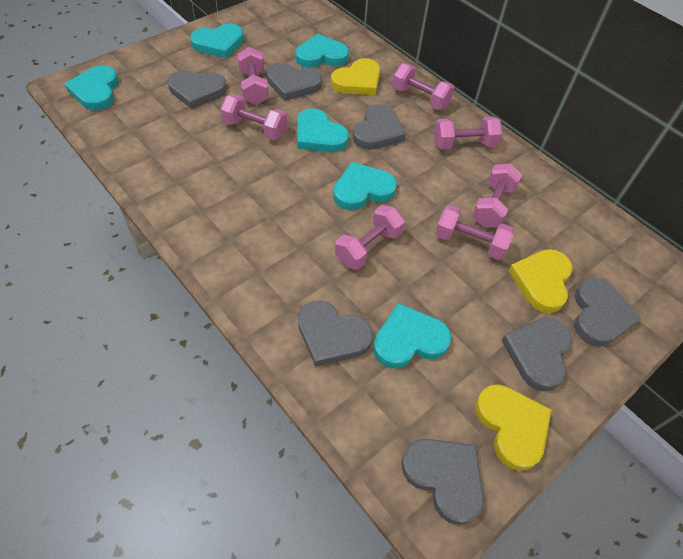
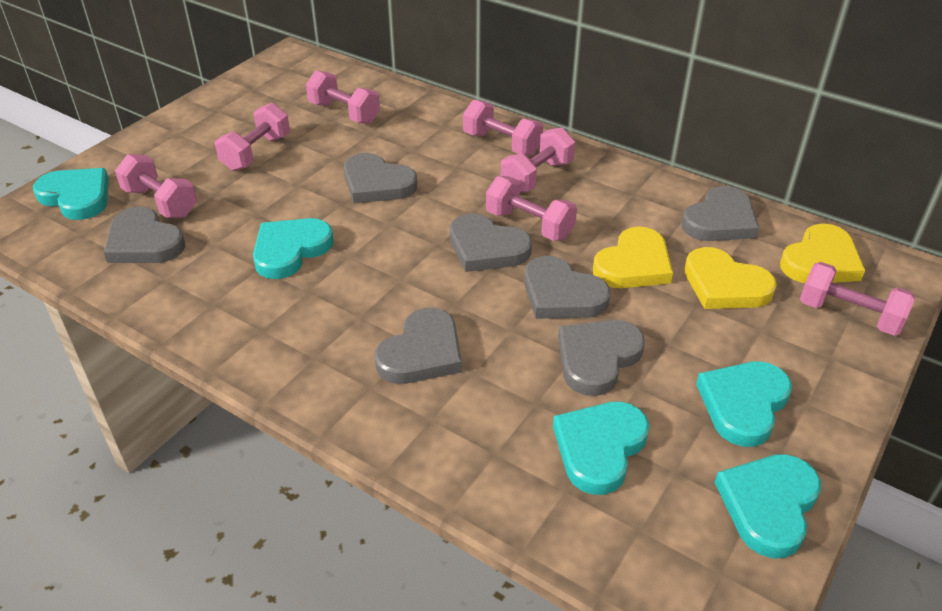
turquoise heart: [64,65,119,111] [190,23,244,58] [295,34,349,68] [297,108,349,152] [333,162,397,210] [373,303,451,368] = 6 -> [33,168,109,220] [253,218,334,279] [553,402,650,495] [696,362,792,447] [715,454,821,558] = 5

